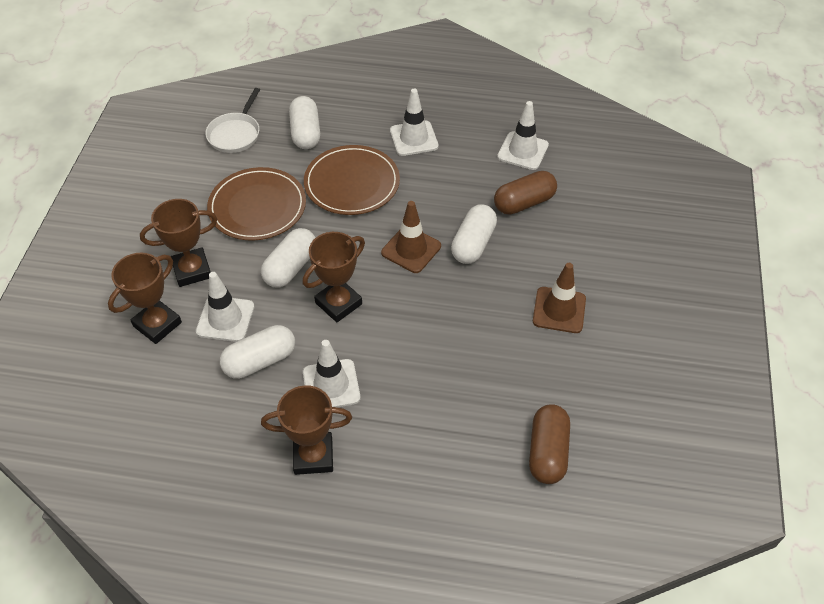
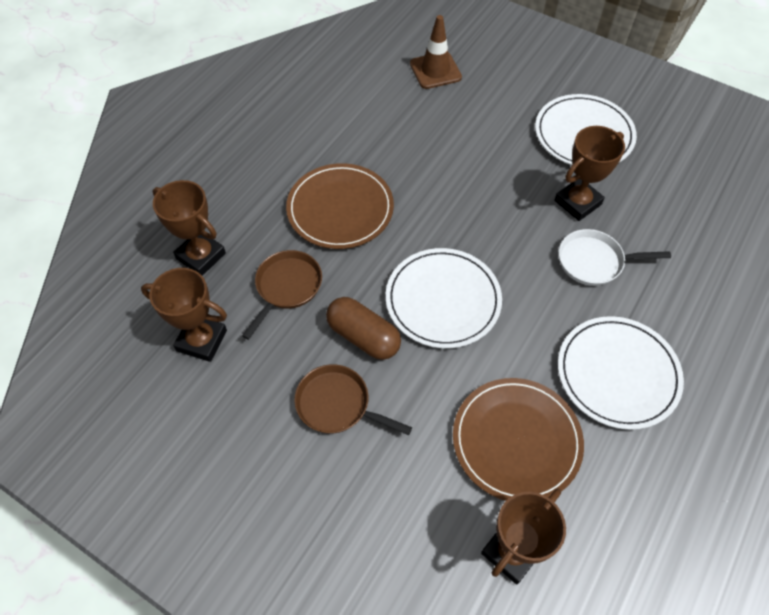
brown capsule: [494,171,557,214] [529,404,570,484] = 2 -> [326,297,401,360] = 1
brown pan: none = 0 -> [242,250,322,340] [294,364,412,435] = 2
brown traffic cone: [381,201,441,273] [533,263,586,333] = 2 -> [410,15,462,89] = 1
white capsule: [220,325,295,379] [261,228,316,287] [289,96,320,149] [451,204,497,264] = 4 -> none = 0
white plate: none = 0 -> [386,248,502,348] [535,94,637,165] [558,316,684,430] = 3
white traffic cone: [196,272,254,342] [303,340,360,407] [390,89,439,156] [497,101,549,170] = 4 -> none = 0

